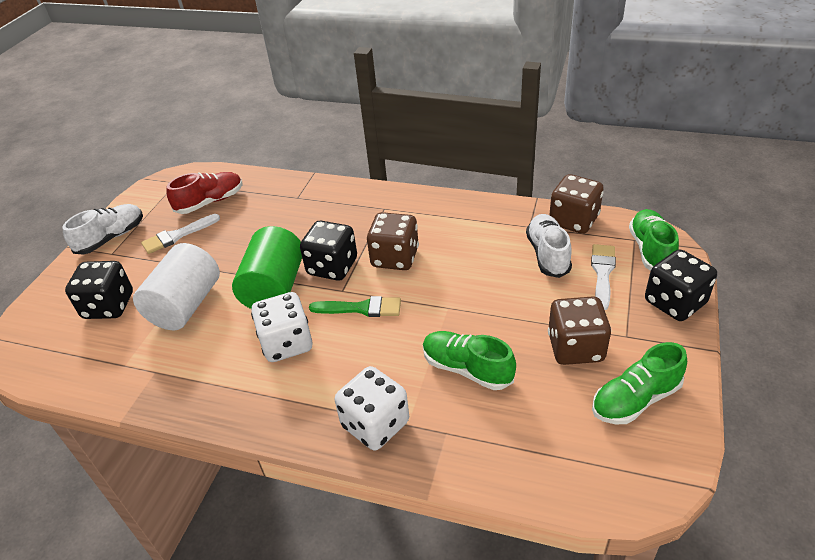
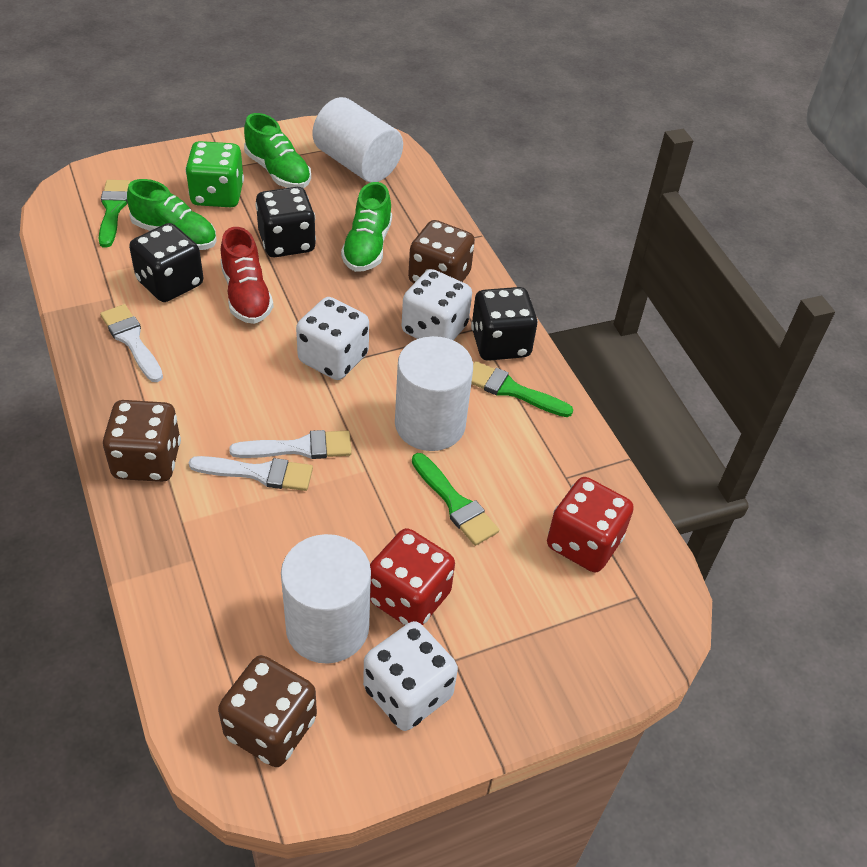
green brush: [309,296,401,317] = 1 -> [98,180,131,248] [412,453,499,546] [471,361,573,417] = 3
green cylinder: [232,226,302,309] = 1 -> none = 0
green dice: none = 0 -> [185,141,244,207] = 1
red dice: none = 0 -> [370,528,455,625] [547,477,634,572] = 2
white brush: [141,214,220,254] [591,244,616,310] = 2 -> [100,304,163,382] [189,456,313,491] [229,430,352,459] = 3
white cylinder: [133,243,220,330] = 1 -> [281,534,371,664] [312,97,403,183] [395,336,473,451] = 3
white dice: [251,292,313,362] [335,366,409,451] = 2 -> [296,297,369,380] [363,621,458,731] [402,269,472,340] = 3
white shoe: [62,204,143,255] [526,214,572,278] = 2 -> none = 0

